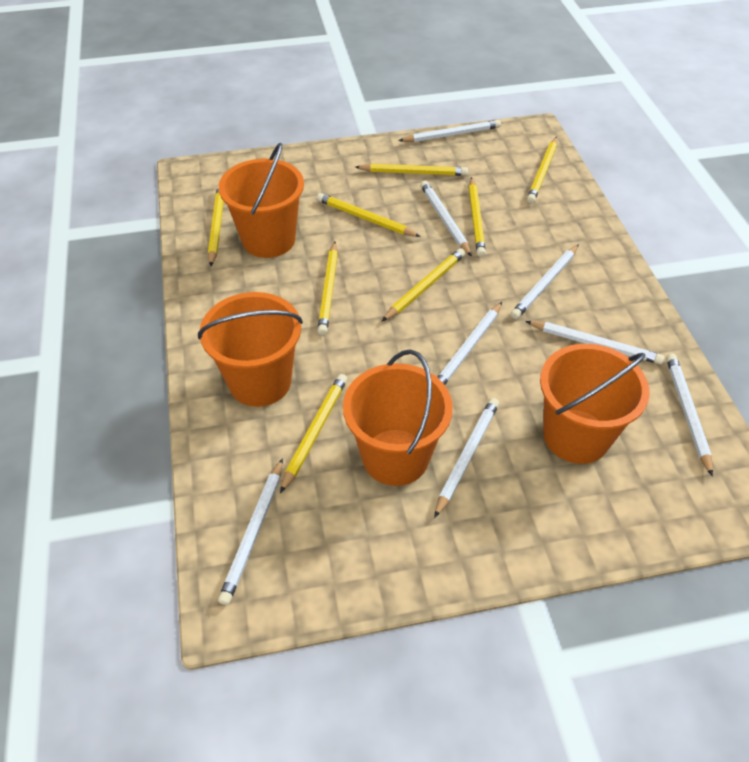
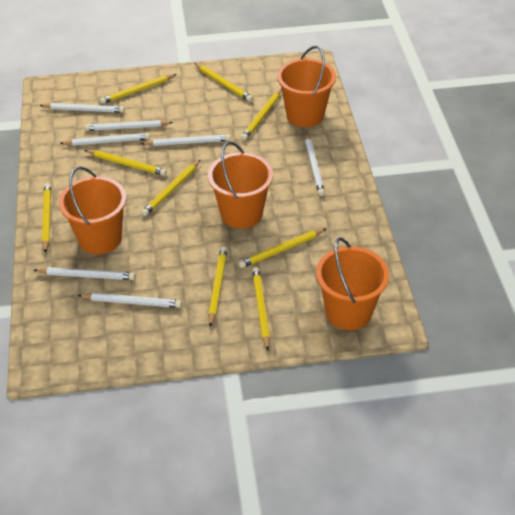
white pencil: [218,458,283,605] [399,120,501,142] [420,181,472,257] [434,398,499,518] [437,302,502,385] [511,244,579,319] [525,321,665,364] [666,353,713,477] = 8 -> [34,267,135,280] [39,103,125,113] [59,133,150,146] [77,293,182,308] [84,120,173,131] [140,134,231,146] [305,133,325,196] = 7
yellow pencil: [208,186,224,266] [280,374,347,493] [317,193,421,237] [318,242,338,335] [355,164,468,176] [382,248,465,321] [469,177,486,257] [527,137,557,203] = 8 -> [42,183,51,253] [85,150,167,176] [100,74,176,104] [141,160,201,216] [194,63,253,102] [208,246,227,327] [238,228,327,268] [241,89,282,141] [252,267,270,351] = 9

